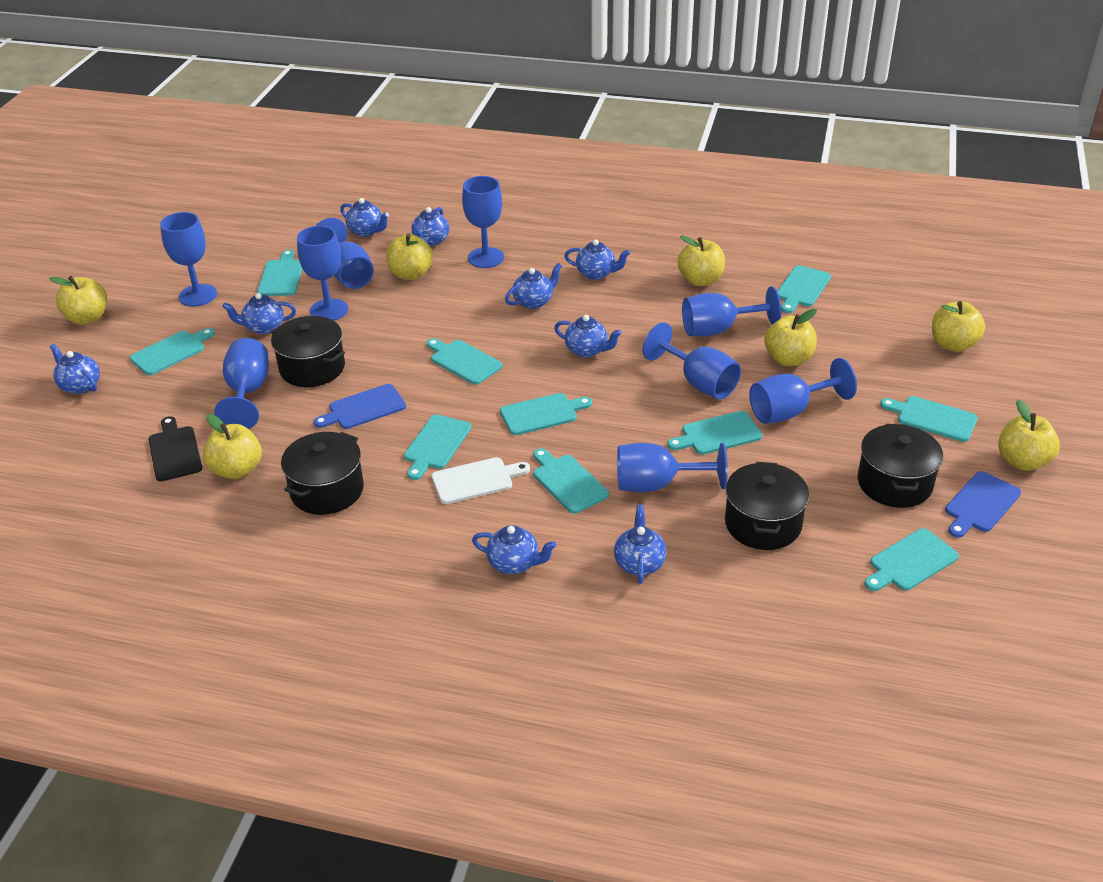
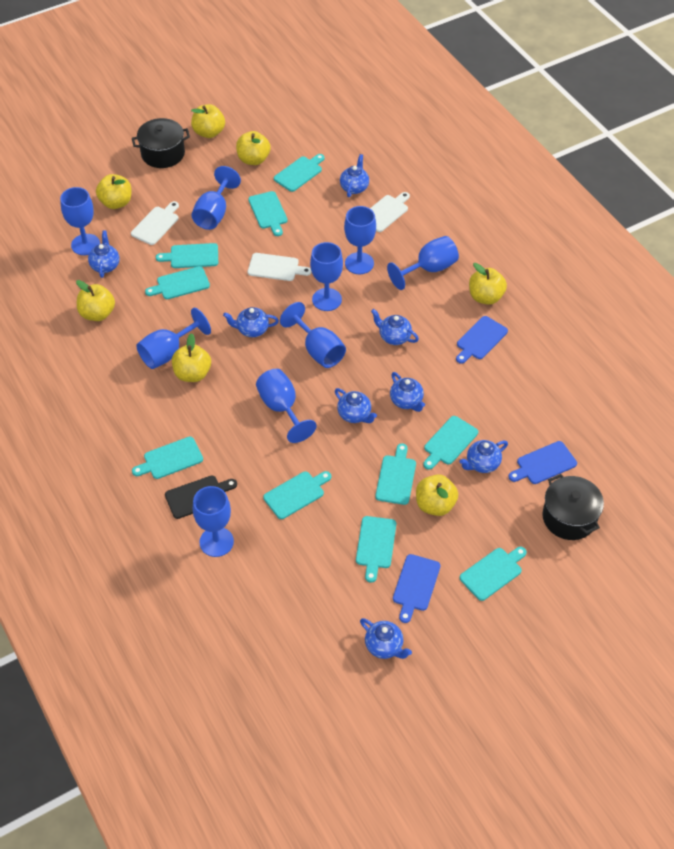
black pot: [271,316,345,387] [281,432,364,515] [725,462,809,550] [858,424,943,508] = 4 -> [132,118,190,168] [542,474,604,540] = 2
blue cutting board: [314,384,406,429] [945,471,1021,538] = 2 -> [393,554,440,623] [456,316,508,364] [508,441,577,484] = 3
blue teapot: [49,344,100,394] [222,293,296,334] [340,198,389,237] [411,207,449,246] [472,525,556,574] [505,263,562,309] [554,315,622,357] [564,239,630,280] [614,505,667,584] = 9 -> [88,230,119,278] [223,307,279,337] [335,388,377,423] [340,154,369,197] [360,618,412,659] [371,309,419,345] [390,372,425,412] [460,440,508,473] = 8
white cutting board: [431,457,530,504] = 1 -> [131,201,179,245] [248,253,312,281] [370,192,410,232] = 3

